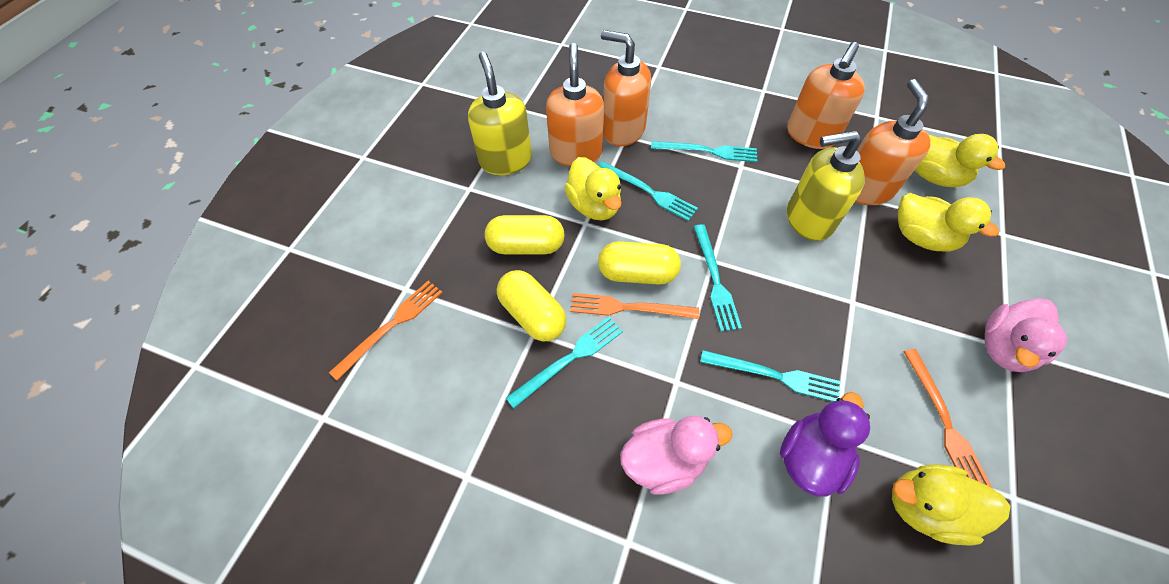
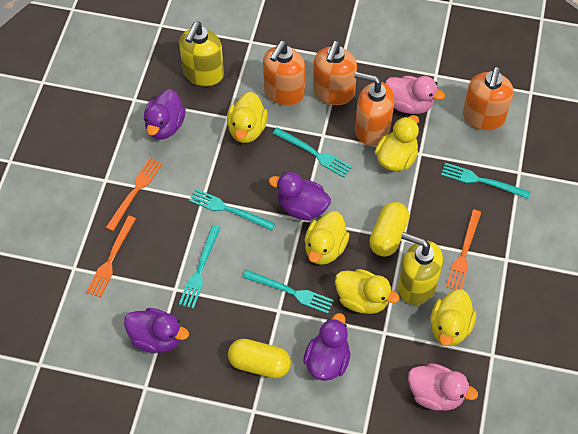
purple duck: [780,392,870,496] = 1 -> [124,308,189,353] [144,89,186,139] [269,172,331,221] [303,313,351,381] = 4
yellow capsule: [485,215,565,254] [497,270,566,341] [598,241,681,285] = 3 -> [228,339,291,379] [369,202,409,257] = 2
yellow duck: [564,157,622,220] [892,464,1011,546] [898,193,999,252] [915,134,1005,187] = 4 -> [227,92,268,143] [304,211,350,265] [335,269,400,314] [375,115,419,171] [430,289,476,346] = 5

